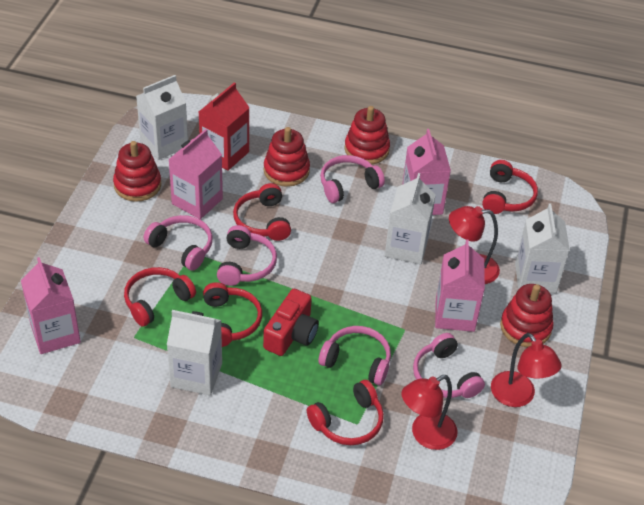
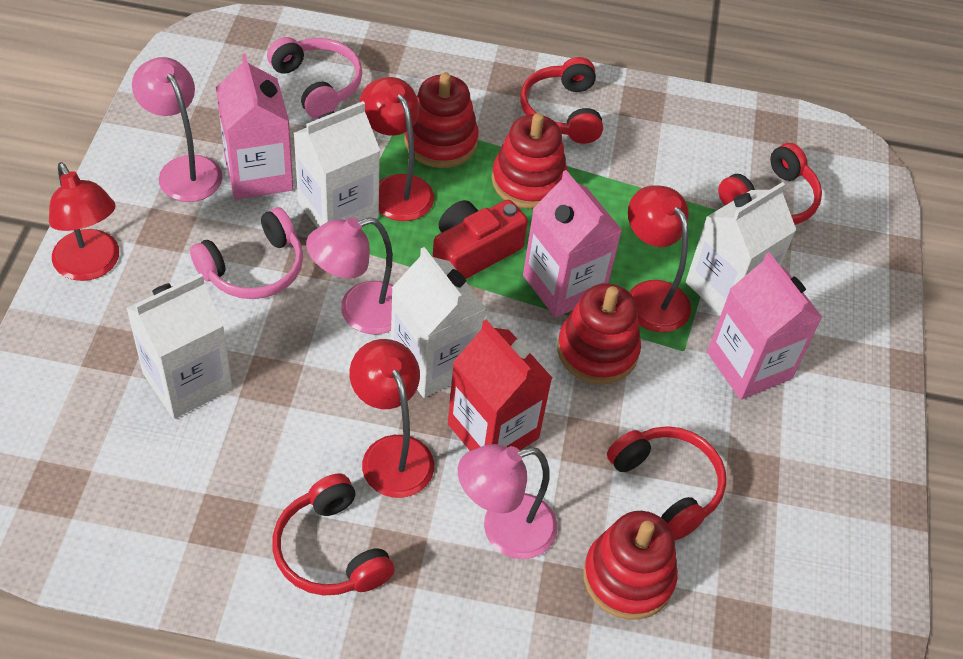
pink carton: [21,257,81,354] [168,129,223,219] [402,129,451,215] [435,239,485,332] = 4 -> [216,54,293,200] [523,170,622,318] [707,252,823,400] = 3
pink headphones: [144,215,213,271] [217,225,277,286] [319,326,391,385] [320,155,385,203] [413,333,485,398] = 5 -> [190,207,303,299] [267,37,363,119] = 2
pink lamp: none = 0 -> [132,57,222,202] [306,217,393,334] [458,444,558,559] = 3
red headphones: [124,267,196,327] [203,282,262,347] [233,183,291,241] [307,380,384,445] [482,160,538,214] = 5 -> [272,474,395,596] [520,57,603,144] [607,426,726,540] [718,143,822,225] = 4
red lamp: [401,375,457,450] [449,206,500,284] [491,333,562,407] = 3 -> [49,162,119,281] [350,339,434,498] [360,77,434,221] [628,185,691,332] = 4

